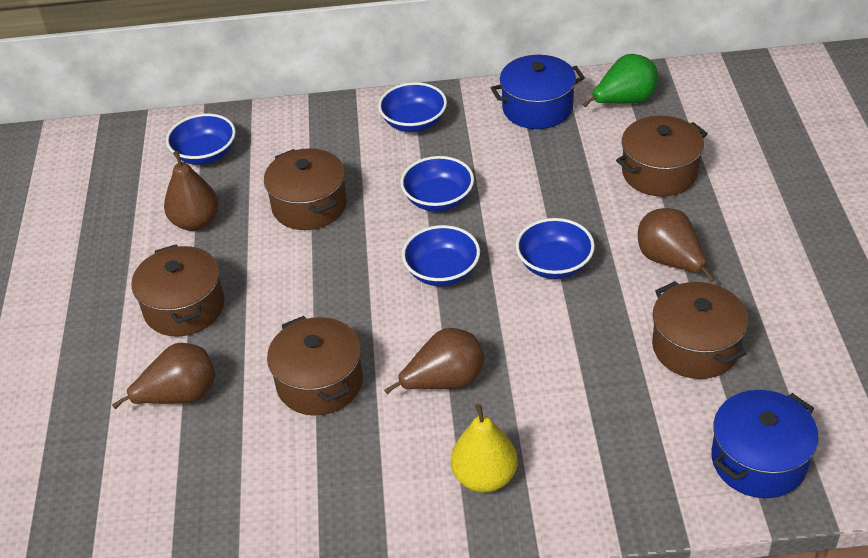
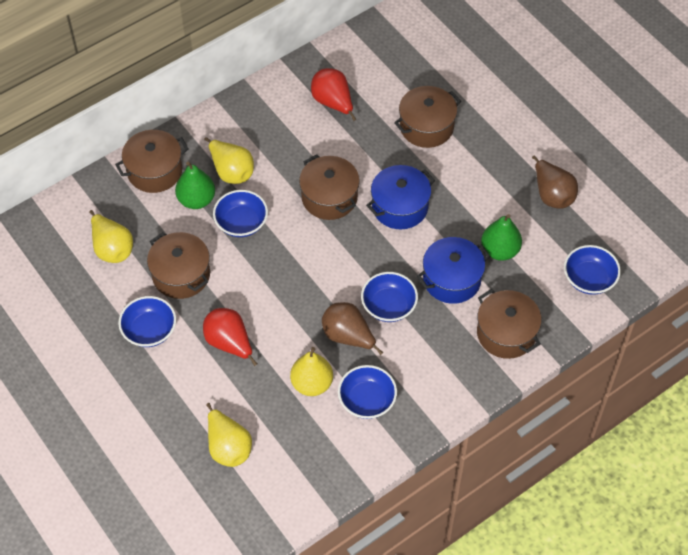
brown pear: [112,343,215,409] [164,151,219,231] [384,328,484,395] [638,208,715,282] = 4 -> [322,302,383,355] [532,156,578,209] = 2
green pear: [583,54,658,107] = 1 -> [175,162,215,209] [481,214,522,261] = 2
red pear: none = 0 -> [203,308,257,366] [311,68,357,121] = 2
yellow pear: [451,404,517,493] = 1 -> [89,210,133,263] [204,137,254,184] [206,403,252,467] [290,347,333,396] = 4

